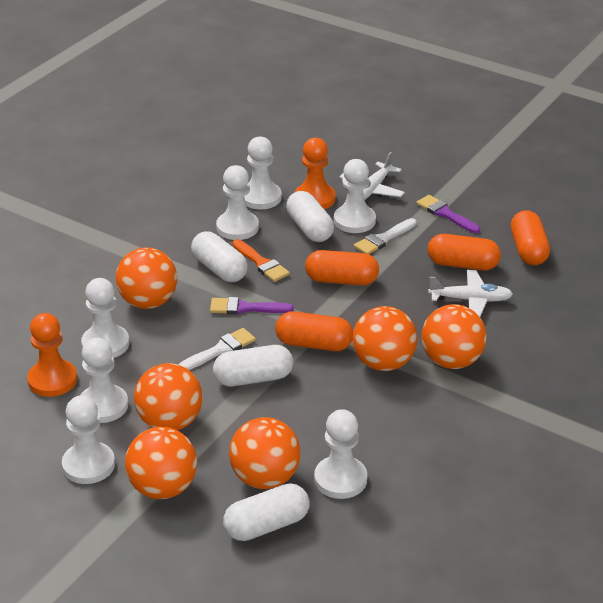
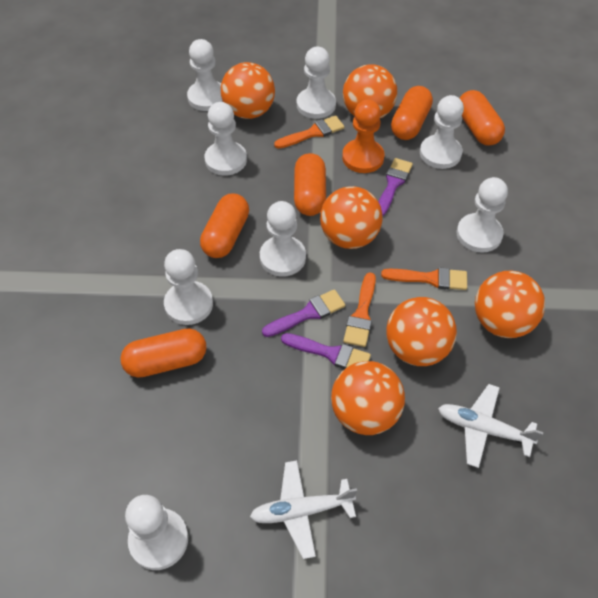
orange brush: [232,239,290,282] = 1 -> [274,115,345,149] [343,272,376,347] [381,268,467,290] = 3
orange capsule: [275,311,353,351] [305,250,379,286] [428,234,501,271] [511,210,550,265] = 4 -> [120,328,206,378] [200,194,249,258] [294,153,326,216] [391,86,433,140] [460,90,505,146] = 5
orange pawn: [27,313,77,397] [295,138,336,209] = 2 -> [342,100,385,173] = 1
purple brush: [210,297,293,315] [416,195,480,233] = 2 -> [262,289,345,337] [281,333,371,369] [378,158,413,216] = 3
white brush: [178,328,256,370] [354,218,417,254] = 2 -> none = 0
white capsule: [191,231,248,282] [213,345,293,387] [223,483,309,541] [286,191,334,242] = 4 -> none = 0
white pawn: [62,395,115,484] [80,338,128,423] [81,278,129,358] [216,165,259,240] [244,137,282,209] [314,409,367,499] [334,159,376,233] = 7 -> [125,495,188,570] [164,249,213,325] [187,39,223,111] [204,102,247,176] [260,201,306,277] [297,47,336,119] [420,95,464,169] [457,177,508,253] = 8

